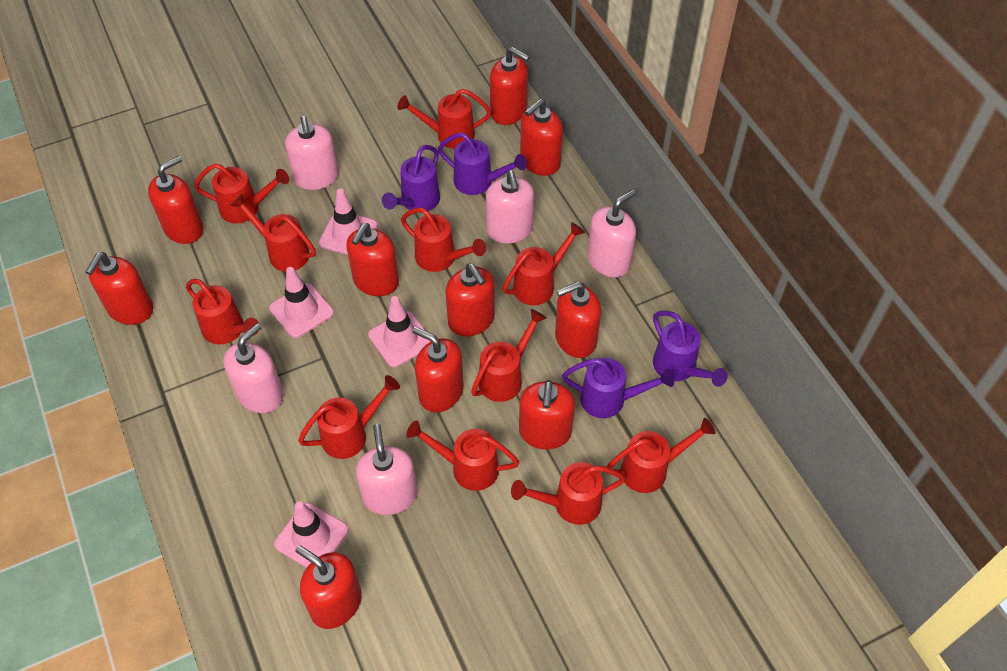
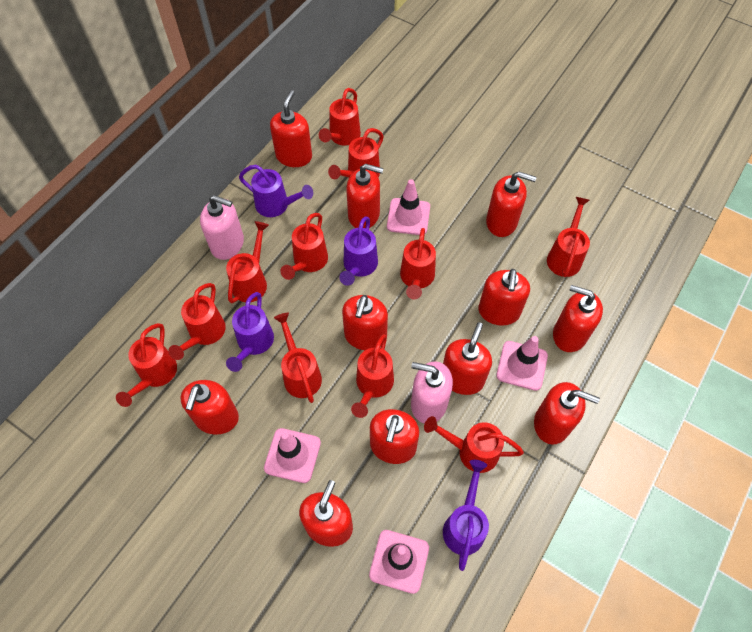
pink soap dispenser: [223,323,284,413] [285,116,338,190] [356,424,417,515] [486,170,534,243] [587,189,636,277] = 5 -> [200,195,244,260] [411,361,453,424] = 2
red soap dispenser: [85,252,153,325] [148,156,204,244] [295,545,362,629] [346,223,399,296] [412,327,464,413] [445,263,495,337] [490,47,530,125] [519,380,575,450] [520,99,563,176] [555,281,601,358] = 10 -> [180,380,239,435] [270,90,312,167] [299,480,353,547] [342,295,388,350] [346,164,384,228] [370,409,419,464] [443,322,492,395] [478,269,530,326] [486,172,537,237] [534,382,600,445] [553,285,603,352] = 11

